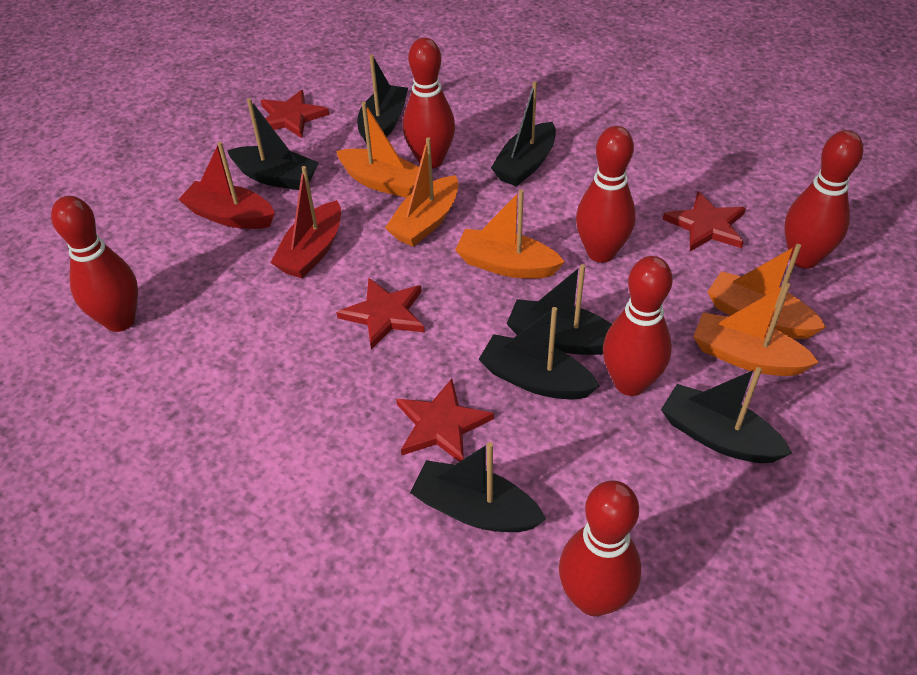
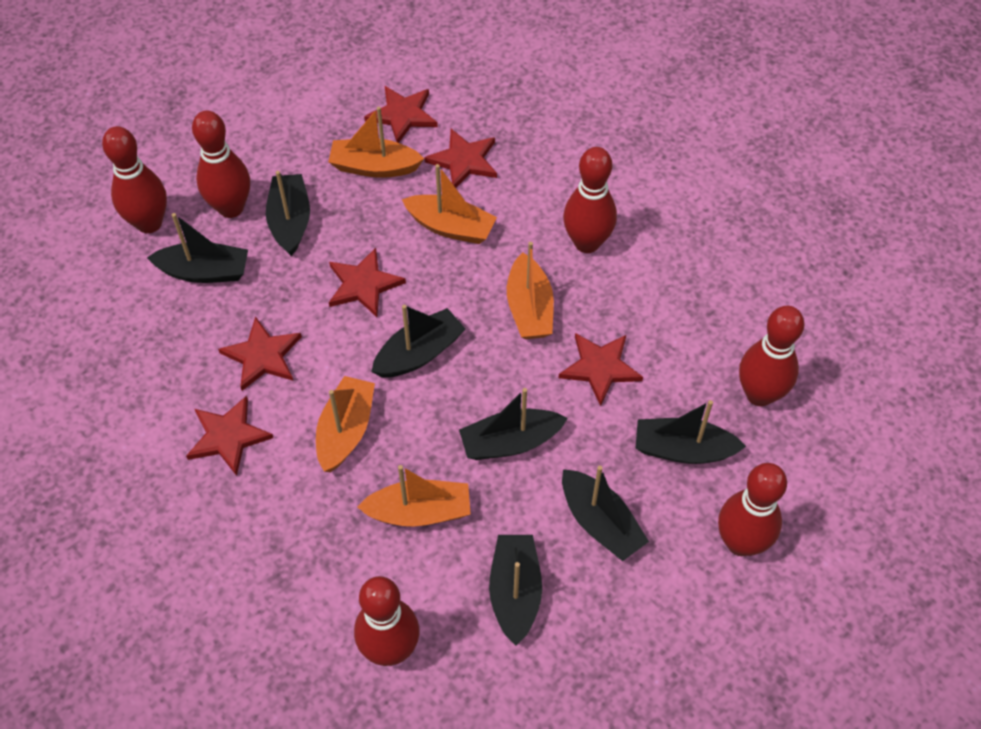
red boat: [178,142,275,229] [271,166,341,279] = 2 -> none = 0
red star: [260,90,329,138] [336,278,425,350] [396,379,494,462] [663,191,746,251] = 4 -> [186,396,273,476] [218,316,302,391] [329,248,406,317] [364,86,438,143] [424,129,497,188] [559,333,643,406] = 6

